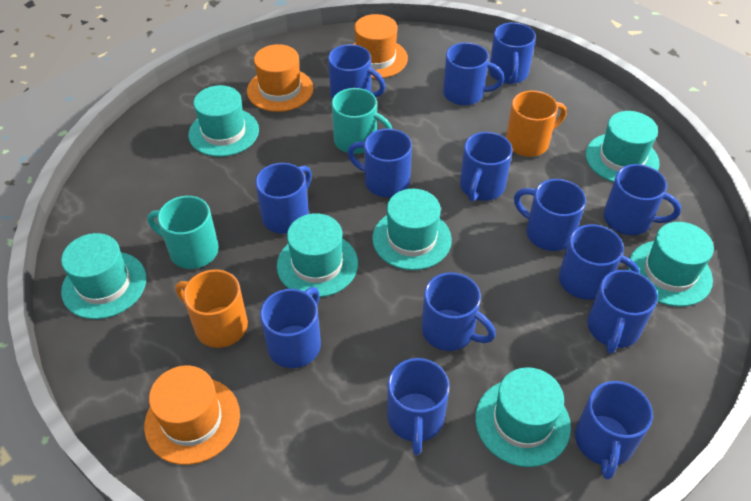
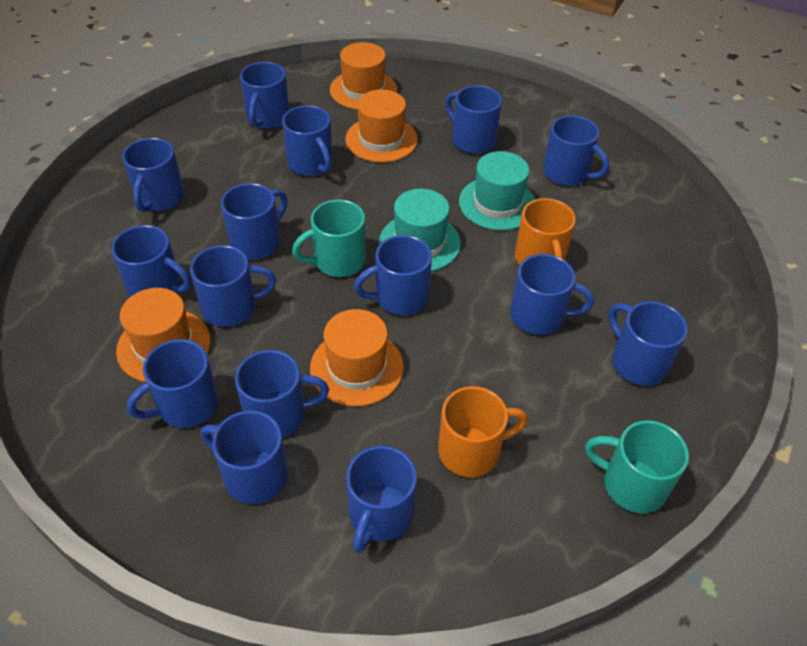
blue mug: [255,163,312,234] [260,287,321,368] [328,44,386,99] [347,128,412,197] [387,358,450,455] [422,272,496,351] [443,42,504,105] [460,132,513,202] [489,22,536,84] [514,179,586,251] [559,224,640,300] [575,381,653,480] [587,270,658,354] [604,164,681,235] = 14 -> [111,225,191,297] [122,138,184,212] [127,339,219,428] [190,245,276,327] [201,410,288,504] [221,183,287,260] [235,350,329,437] [240,62,289,129] [282,105,333,176] [346,446,417,553] [354,235,432,315] [445,85,502,154] [510,254,594,335] [543,115,609,186] [609,301,687,386] = 15
orange hat: [144,366,240,465] [247,44,314,112] [354,14,408,79] = 3 -> [116,288,211,382] [310,309,404,406] [330,42,397,110] [346,90,418,162] = 4
turquoise hat: [61,233,146,319] [188,85,259,157] [277,213,358,297] [372,189,452,270] [475,367,571,467] [586,111,659,182] [628,222,714,307] = 7 -> [379,189,461,271] [459,151,535,231] = 2

